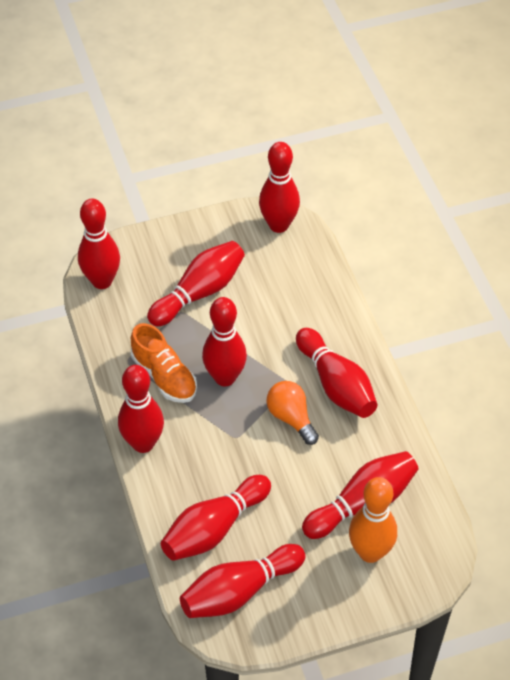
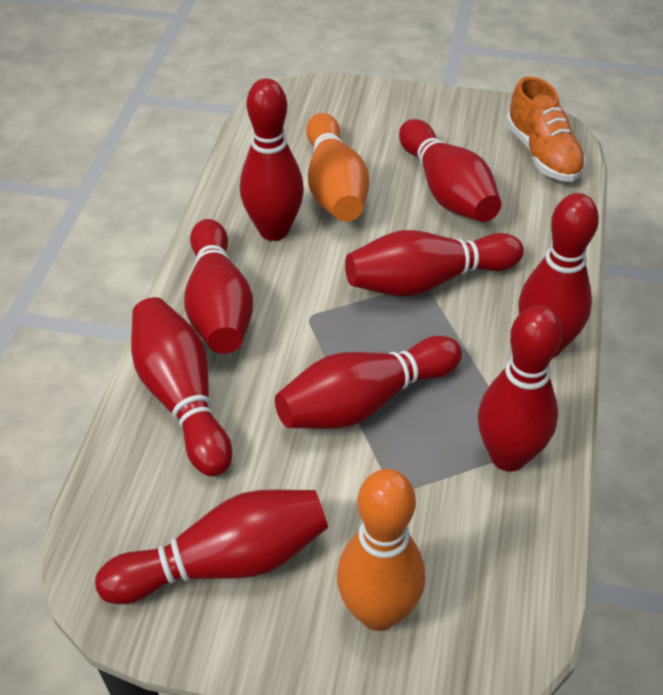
orange bowling pin: [349,477,397,563] = 1 -> [306,113,369,222] [337,469,425,631] = 2
orange light bulb: [267,381,319,445] = 1 -> none = 0

